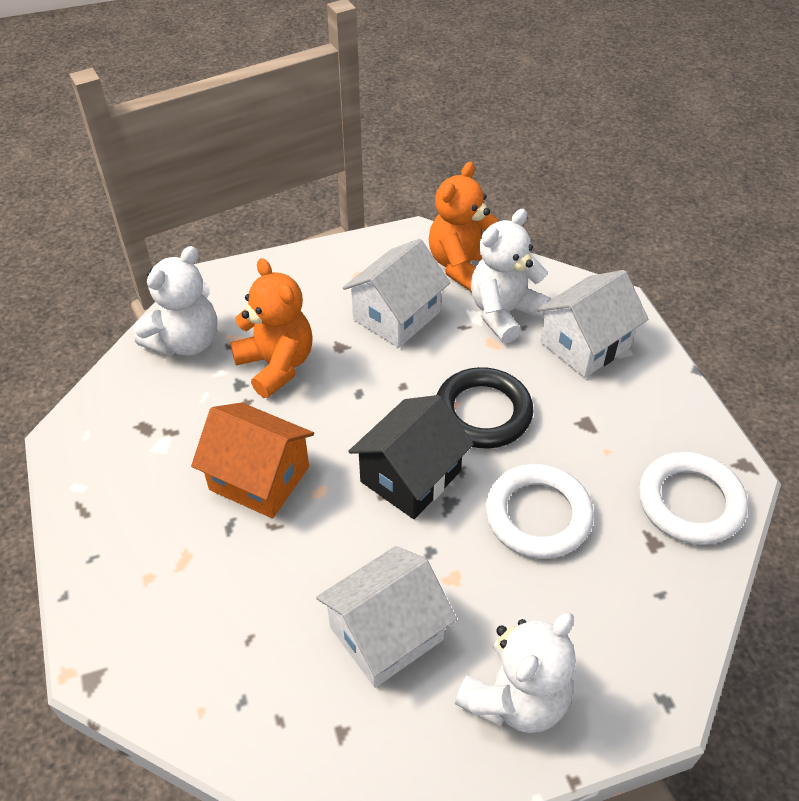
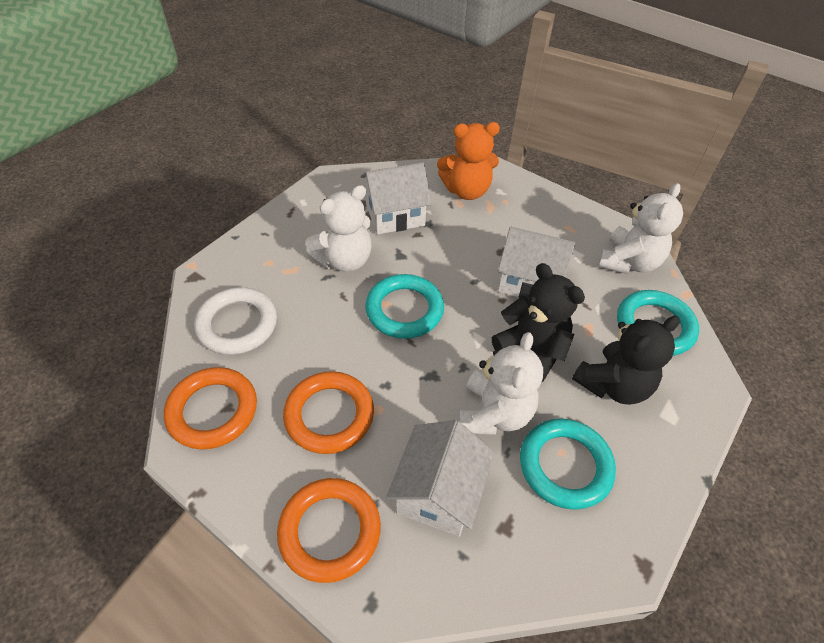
black house: [348,395,474,519] = 1 -> none = 0
black ring: [436,367,533,449] = 1 -> none = 0
black teddy bear: none = 0 -> [492,263,585,383] [572,316,680,405] = 2
orange house: [191,402,314,518] = 1 -> none = 0
orange ring: none = 0 -> [164,367,257,449] [277,478,381,583] [283,371,374,454] = 3
orange teddy bear: [230,258,313,398] [429,162,497,291] = 2 -> [437,122,500,200] = 1
turquoise ring: none = 0 -> [365,274,444,339] [520,418,616,510] [617,290,699,356] = 3
white ring: [485,464,594,559] [639,452,748,545] = 2 -> [194,287,277,355] = 1

